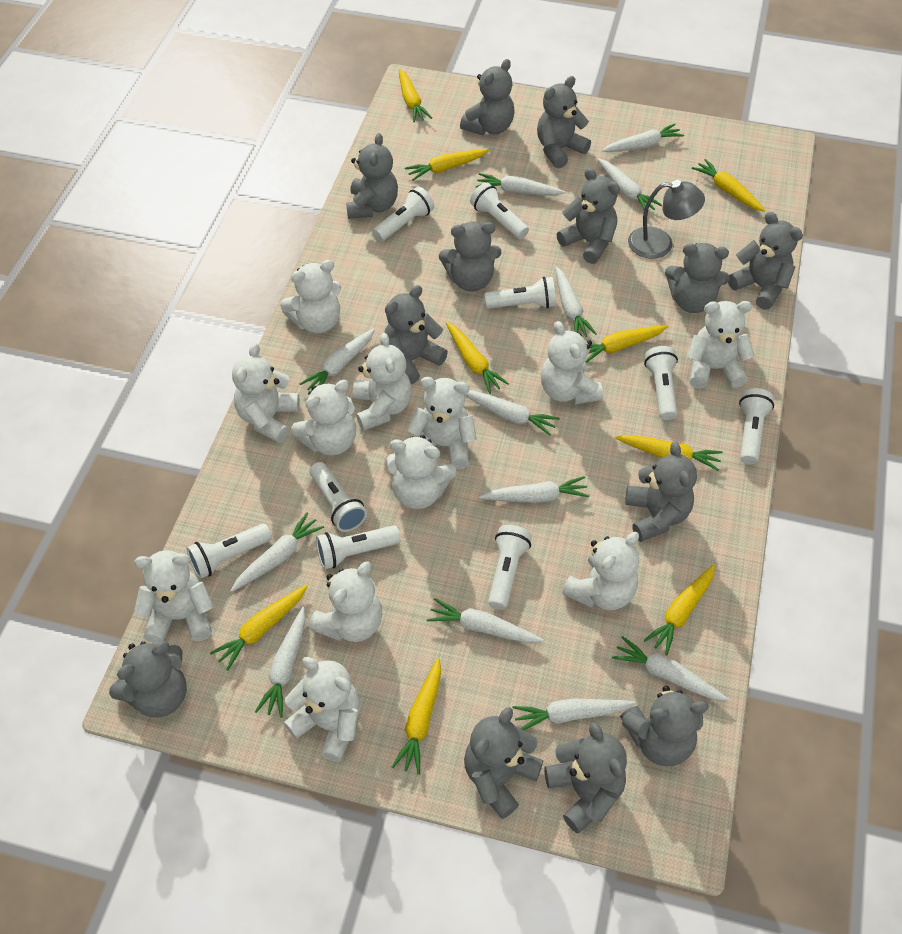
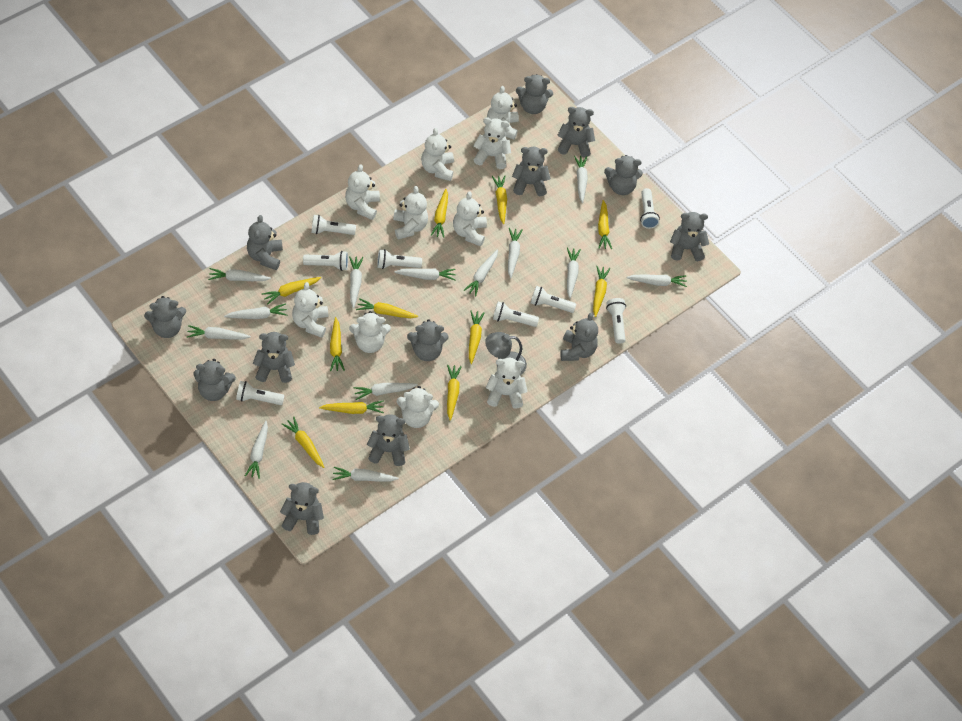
white carrot: [230,512,324,592] [255,607,306,718] [299,328,375,390] [427,598,544,643] [465,390,559,436] [476,173,566,196] [479,476,589,503] [512,698,636,731] [555,267,597,337] [597,158,662,210] [602,124,684,152] [612,636,729,701] = 12 -> [187,325,251,340] [208,268,271,281] [224,303,287,319] [245,421,268,479] [332,467,399,482] [349,256,363,308] [353,383,418,400] [394,269,456,280] [463,250,498,296] [508,228,522,278] [567,248,581,299] [574,156,588,203] [626,274,687,287] = 13
white flashlight: [186,524,272,579] [310,462,367,532] [316,525,400,569] [373,187,434,241] [470,183,529,239] [484,277,556,309] [488,525,532,610] [644,346,678,420] [739,388,774,464] = 9 -> [236,381,285,405] [303,251,348,271] [311,215,356,235] [377,249,422,269] [493,302,539,327] [531,286,576,313] [606,298,626,344] [640,188,660,229] = 8
white teddy bear: [134,550,213,644] [232,343,300,443] [280,260,341,333] [284,657,360,762] [291,380,356,456] [309,561,382,642] [353,333,412,431] [386,435,457,509] [407,377,477,469] [541,321,603,404] [562,532,639,610] [687,301,755,389] = 12 -> [292,282,328,338] [345,164,380,220] [349,311,391,353] [393,186,428,240] [397,386,439,428] [421,128,454,181] [453,191,487,246] [474,118,511,169] [486,358,528,409] [487,86,519,139] = 10
yellow carrot: [210,584,308,671] [392,658,441,775] [399,69,432,122] [405,149,489,181] [446,322,509,394] [585,325,668,363] [616,435,723,471] [643,564,715,655] [692,159,765,212] = 9 -> [262,277,321,305] [282,417,325,468] [319,401,384,414] [330,317,345,371] [356,298,418,318] [430,189,448,238] [447,365,462,420] [469,311,485,364] [492,176,507,224] [593,266,610,317] [598,200,612,249] = 11

